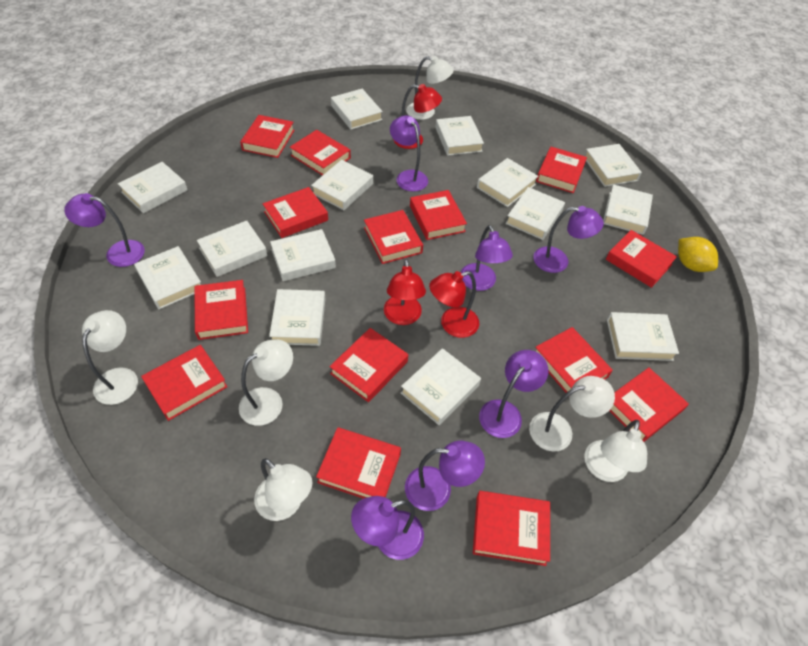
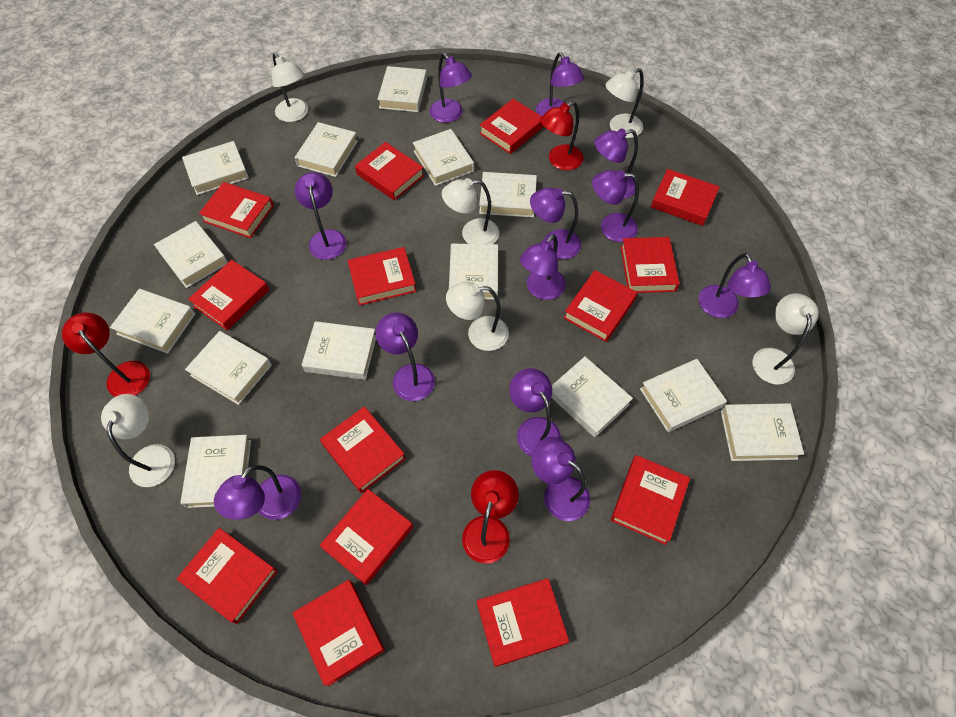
purple lamp: [64,193,145,267] [351,496,424,560] [390,115,428,192] [405,441,485,511] [461,225,513,291] [479,350,548,438] [533,206,604,273] = 7 -> [214,465,301,520] [295,172,346,260] [375,312,435,401] [430,53,472,123] [509,368,561,457] [520,234,566,300] [530,188,581,259] [531,437,590,521] [536,52,584,116] [592,170,639,242] [595,128,638,199] [699,253,771,318] = 12
yellow lemon: [678,237,718,272] = 1 -> none = 0

